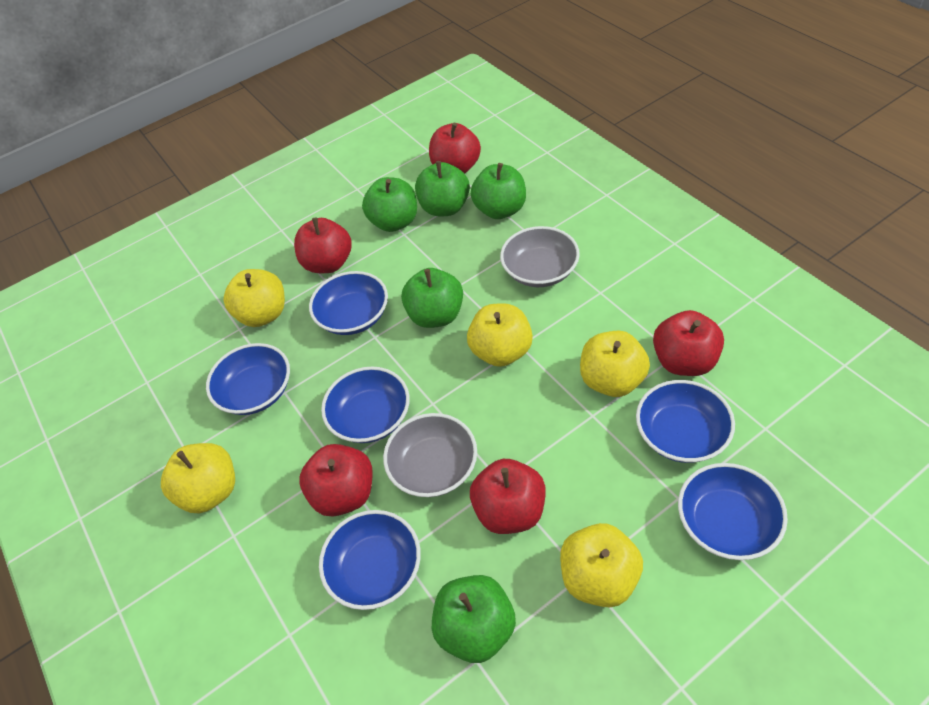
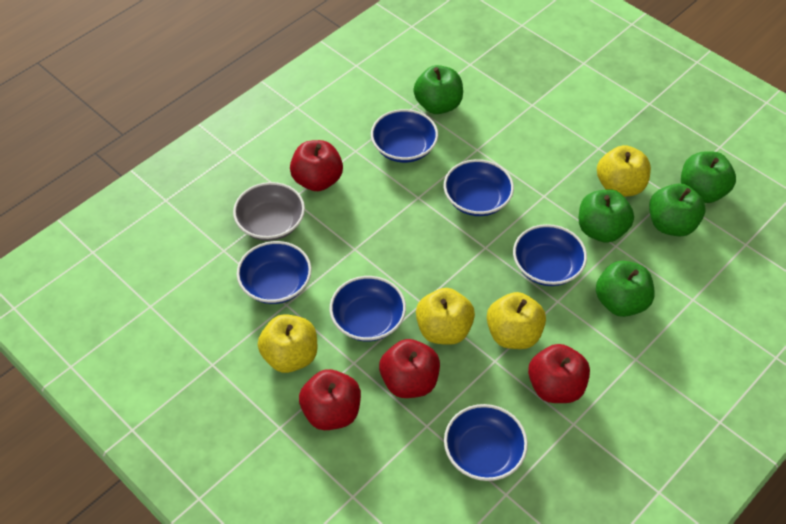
grey bowl: [383,413,477,497] [500,226,580,287] = 2 -> [233,182,305,241] = 1
red apple: [294,217,352,273] [299,444,373,517] [429,123,481,174] [470,459,546,534] [653,310,724,376] = 5 -> [290,140,343,191] [299,369,361,430] [379,339,440,398] [528,344,590,403] = 4
yellow apple: [161,443,235,514] [224,269,285,327] [467,303,533,367] [560,523,643,607] [580,331,650,397] = 5 -> [258,314,317,373] [416,288,475,345] [487,292,546,349] [597,145,651,197] = 4

